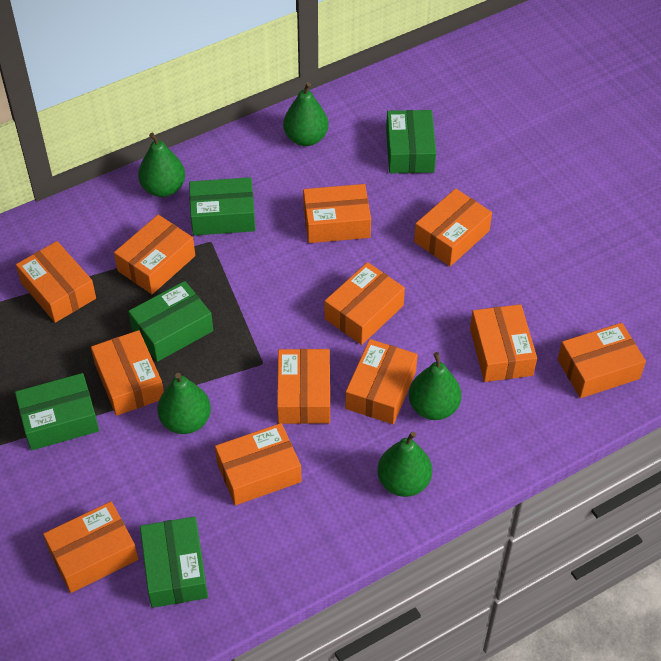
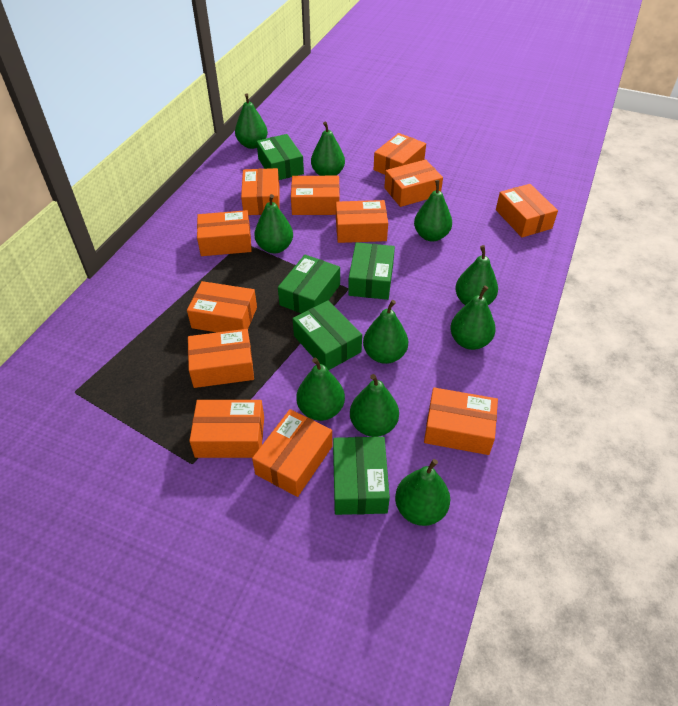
green pear: [138,133,185,197] [157,373,211,434] [283,82,329,146] [377,431,432,497] [409,352,462,420] = 5 -> [235,93,268,149] [254,194,293,253] [296,358,345,421] [311,122,345,176] [350,374,399,437] [363,300,408,364] [395,459,450,526] [414,180,452,241] [450,286,496,350] [455,245,498,305] = 10

